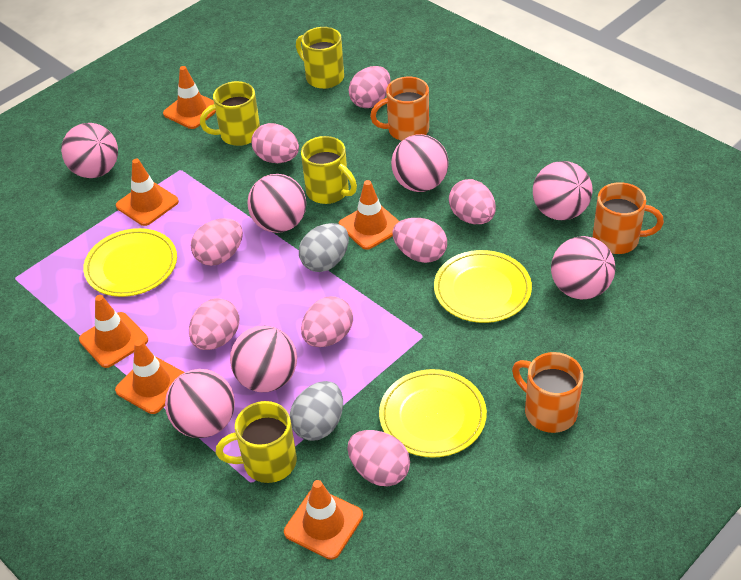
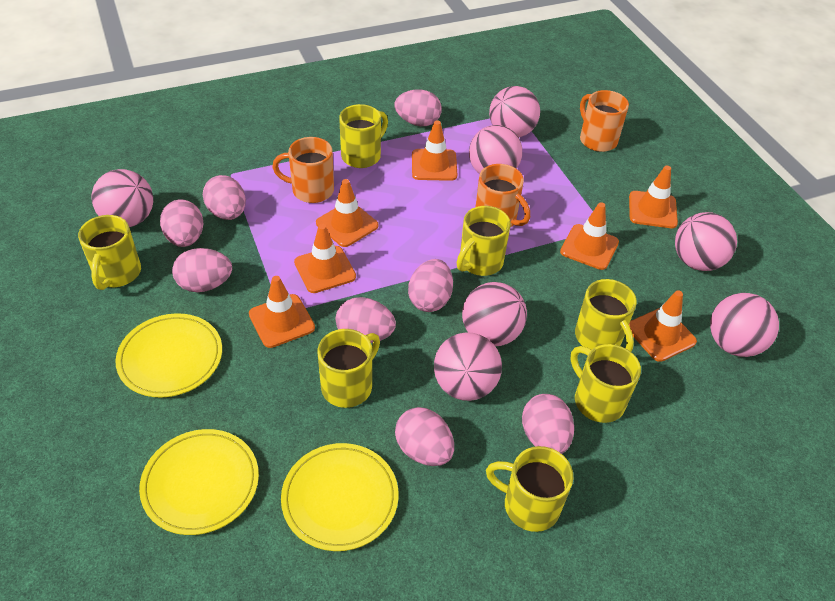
grey egg: [290,381,343,441] [299,223,349,272] = 2 -> none = 0
orange traffic cone: [79,295,148,368] [115,340,185,414] [116,159,179,226] [163,66,216,129] [284,480,363,560] [339,180,399,250] = 6 -> [249,276,315,348] [294,224,356,293] [316,179,379,247] [412,120,457,181] [560,202,619,270] [629,166,678,228] [629,290,697,362] = 7
yellow mug: [200,81,260,146] [216,401,297,483] [296,27,344,89] [301,136,357,204] = 4 -> [78,215,141,290] [318,329,380,408] [339,104,388,168] [457,206,511,276] [486,446,573,532] [571,344,641,423] [575,279,637,352] = 7

